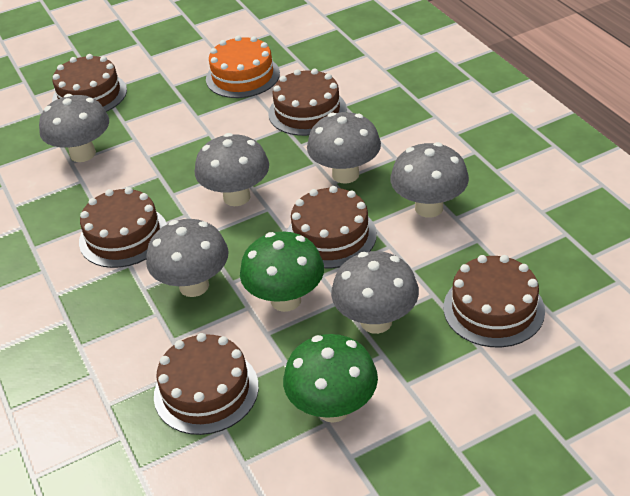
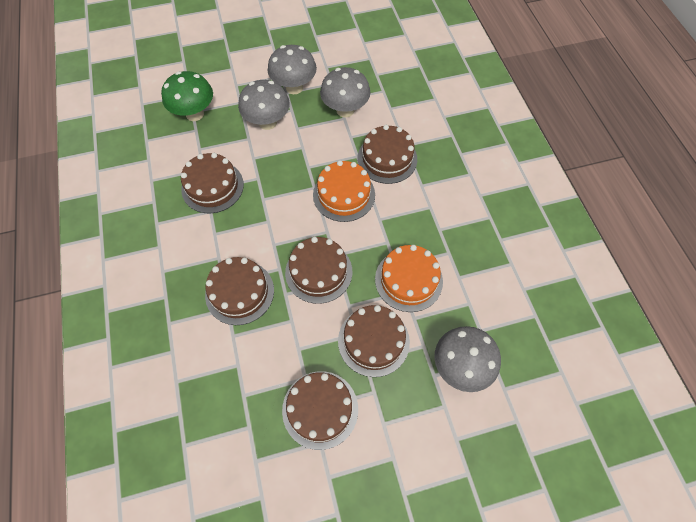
green mushroom: [240,232,324,312] [283,334,378,423] = 2 -> [161,71,213,121] = 1
grey mushroom: [39,94,109,162] [146,219,229,297] [195,133,269,206] [307,112,381,183] [331,251,419,334] [391,142,469,218] = 6 -> [238,80,290,130] [268,45,317,94] [320,67,371,117] [434,326,501,392] = 4
orange cake: [206,36,280,98] = 1 -> [313,160,375,222] [375,245,443,312] = 2

